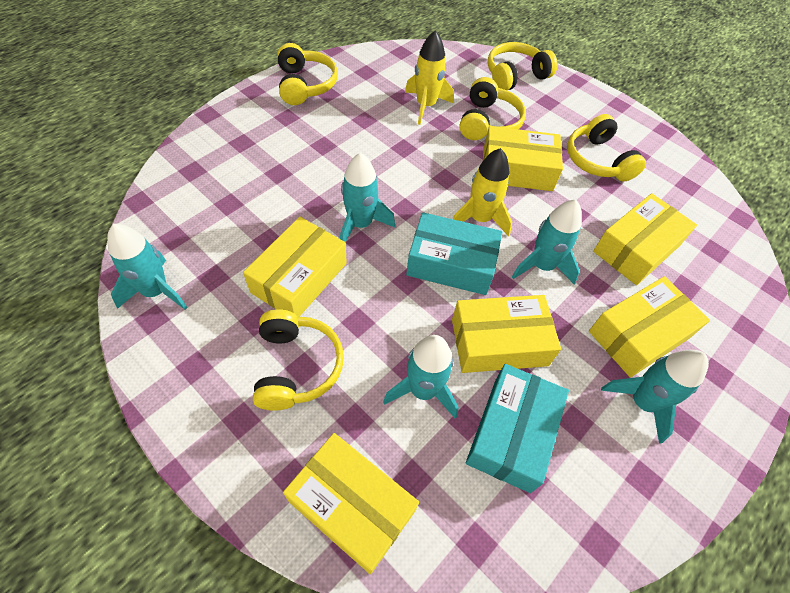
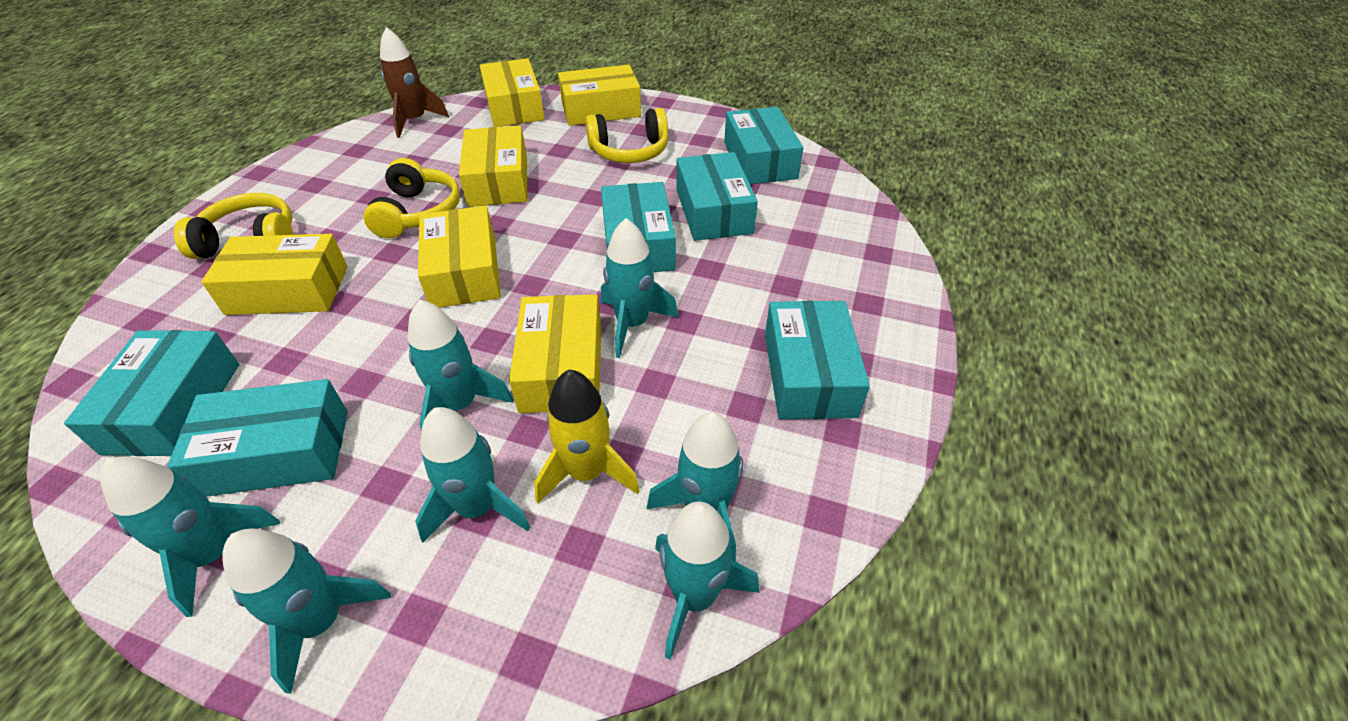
brown rocket: none = 0 -> [380,27,449,138] = 1
turquoise box: [406,212,502,295] [466,364,569,493] = 2 -> [64,330,239,456] [167,379,348,497] [601,182,676,272] [676,152,758,241] [724,107,803,184] [765,301,870,419] = 6
turquoise rocket: [107,224,187,310] [340,153,395,242] [383,335,459,419] [512,200,582,285] [601,350,709,444] = 5 -> [100,457,280,617] [222,529,391,694] [407,299,513,431] [415,407,530,543] [601,218,679,358] [647,412,743,562] [655,502,760,660] = 7
yellow headphones: [253,309,344,411] [277,43,338,105] [459,77,526,140] [487,42,558,91] [567,114,646,182] = 5 -> [174,193,293,259] [363,158,460,238] [585,108,668,163] = 3
yellow rocket: [405,31,454,125] [453,148,512,237] = 2 -> [534,370,640,504] = 1

